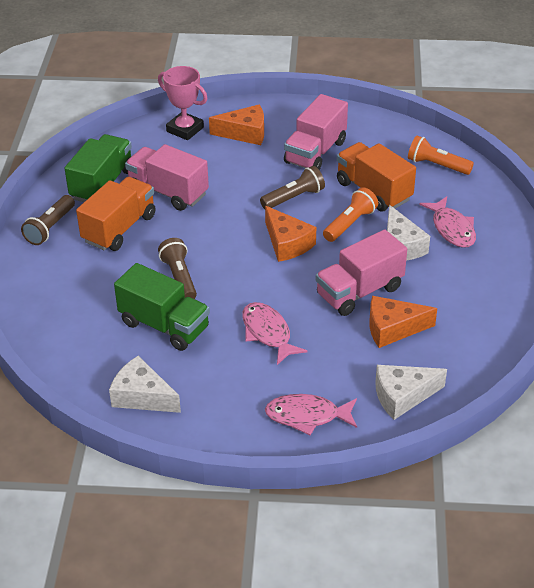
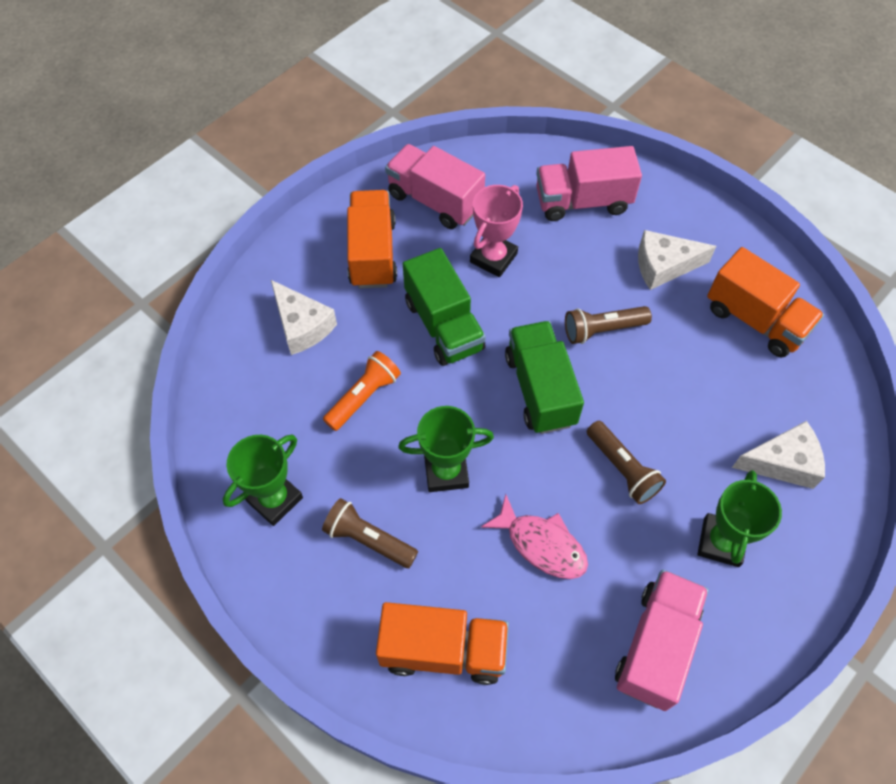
green trophy: none = 0 -> [223,435,303,526] [398,406,494,492] [698,470,782,567] = 3
orange cheese: [209,104,264,145] [265,206,316,262] [370,296,437,348] = 3 -> none = 0
orange flashlight: [323,187,378,242] [408,136,474,175] = 2 -> [323,351,401,431] = 1
orange truck: [76,177,156,251] [337,142,416,211] = 2 -> [347,190,397,289] [376,602,509,685] [707,247,824,357] = 3
pink fish: [242,302,307,365] [265,394,357,435] [419,197,476,248] = 3 -> [481,494,588,579] = 1

